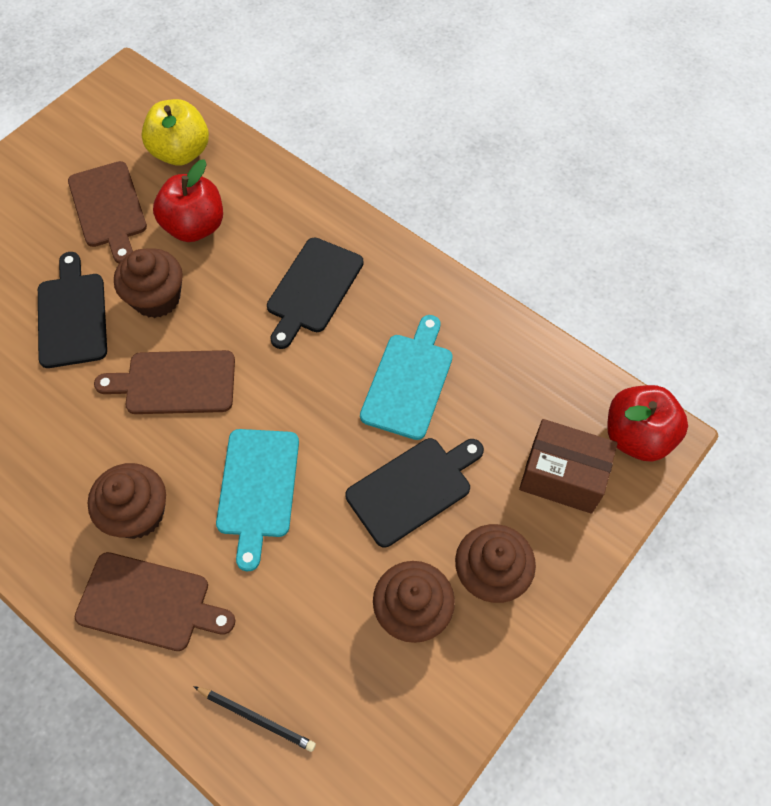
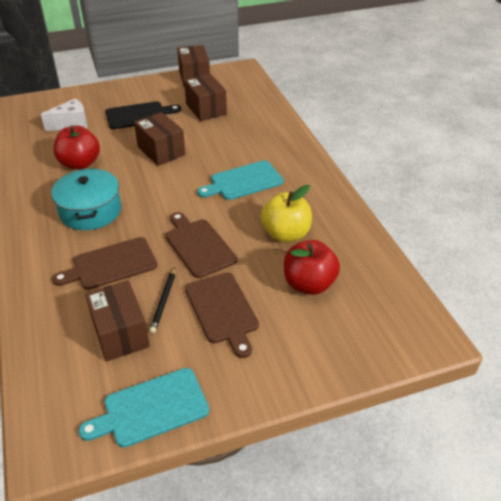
black cutting board: [38,252,107,368] [267,237,364,349] [345,438,484,547] = 3 -> [105,101,181,129] = 1
brown box: [519,419,618,514] = 1 -> [85,280,150,361] [134,112,185,166] [177,45,210,87] [184,74,227,121] = 4
brown cupcake: [88,463,166,539] [114,248,183,318] [373,561,455,643] [455,524,536,603] = 4 -> none = 0
turquoise pot: none = 0 -> [51,168,121,230] = 1
white cheese: none = 0 -> [41,98,87,131] = 1

